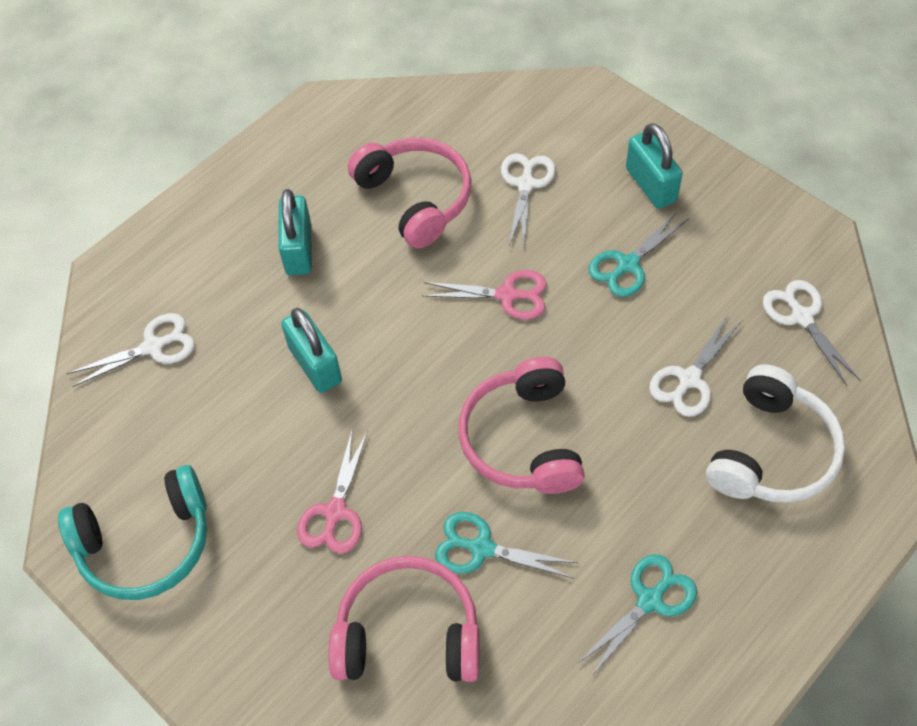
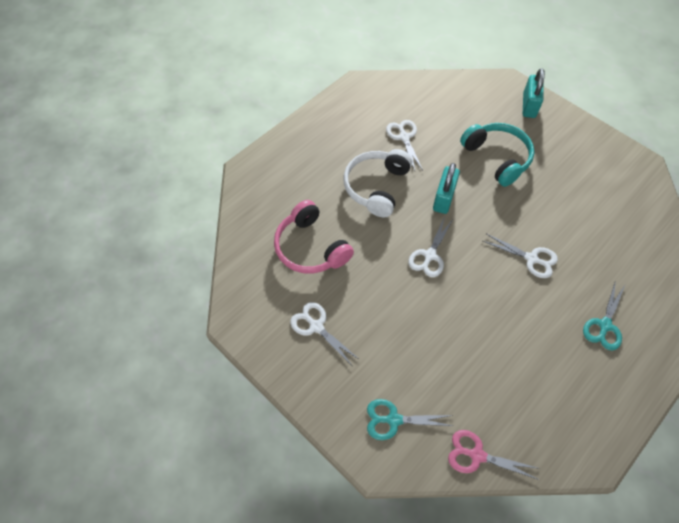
pink headphones: [328,556,480,682] [348,138,472,248] [458,357,585,494] = 3 -> [274,200,354,274] = 1
pink scissors: [297,428,368,554] [422,270,547,320] = 2 -> [448,430,540,480] = 1
turquoise padlock: [278,189,312,276] [281,308,342,393] [626,123,683,209] = 3 -> [433,163,460,214] [523,68,545,118] = 2
turquoise scissors: [435,512,578,578] [578,554,697,677] [588,212,688,297] = 3 -> [367,399,453,440] [583,280,625,350] = 2

